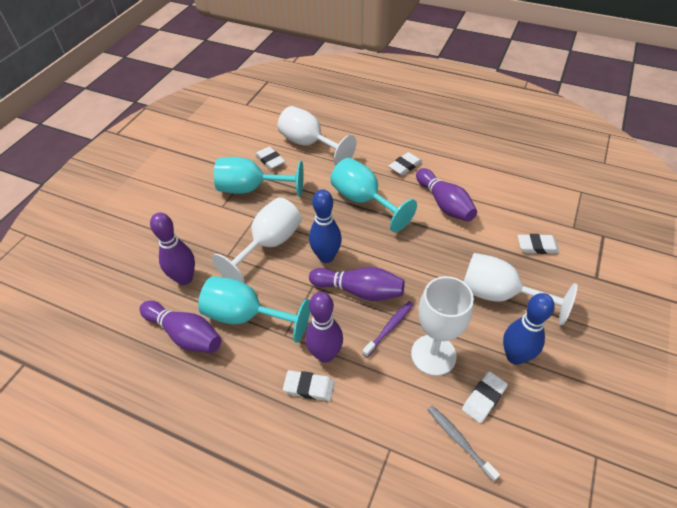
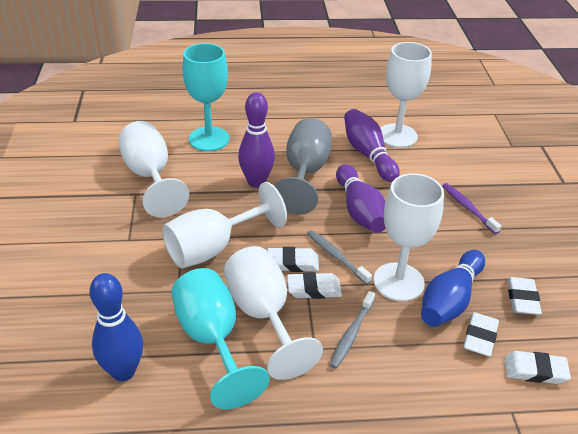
grey goblet: none = 0 -> [274,118,332,215] = 1
grey toothbrush: [427,405,500,481] = 1 -> [307,230,372,284] [329,291,375,369] = 2
purple bowling pin: [140,301,221,353] [150,212,195,285] [305,292,343,363] [309,267,405,301] [416,168,477,222] = 5 -> [238,92,275,188] [336,164,386,233] [344,109,400,182] = 3
turquoise goblet: [198,276,310,343] [214,157,304,197] [330,158,417,232] = 3 -> [171,268,269,409] [183,43,229,151] = 2
white goblet: [212,197,302,283] [277,106,357,165] [411,276,474,376] [464,253,577,325] = 4 -> [118,121,189,217] [162,182,287,269] [224,246,323,380] [373,173,444,301] [381,42,432,148] = 5

